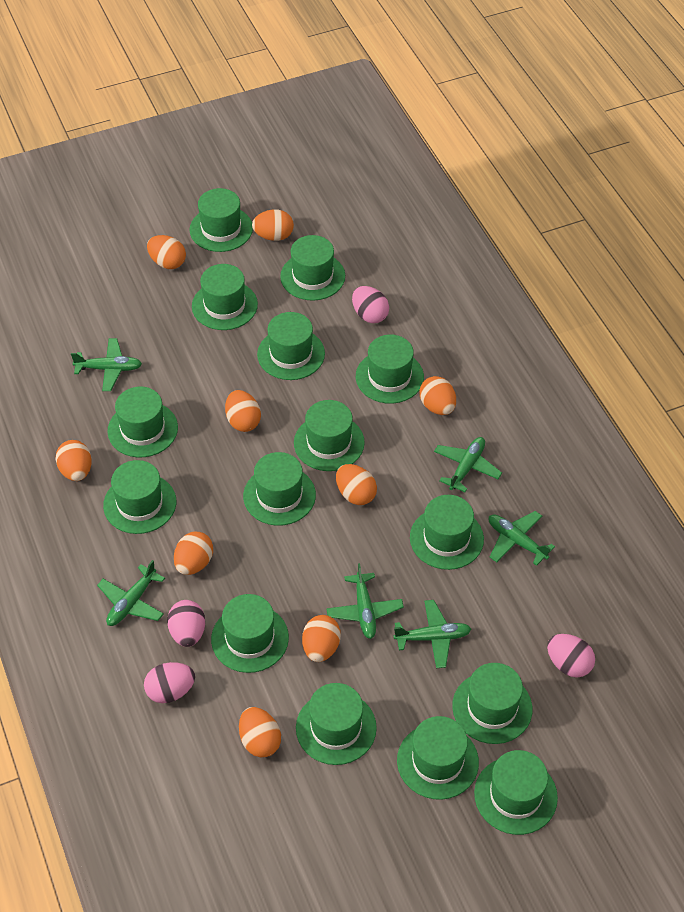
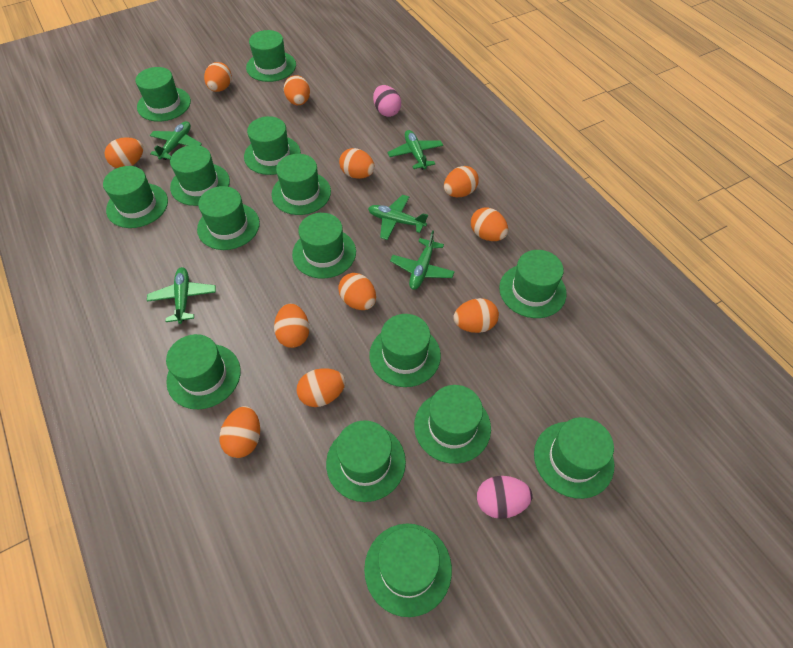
green plane: [71,338,142,391] [97,560,165,626] [326,563,404,639] [393,600,471,668] [434,437,502,492] [489,511,555,566] = 6 -> [147,267,216,324] [150,121,202,160] [368,195,428,240] [388,130,443,170] [390,230,455,290] = 5
orange egg: [56,440,92,481] [147,235,186,269] [174,532,213,575] [225,390,261,432] [239,707,281,758] [252,209,294,241] [302,615,341,662] [336,464,377,505] [420,376,456,415] = 9 -> [105,137,143,168] [204,62,232,92] [220,406,260,458] [274,304,310,348] [284,75,310,105] [296,368,345,407] [338,273,376,310] [339,148,375,179] [444,166,479,197] [453,298,499,333] [471,207,508,241] = 11
pink egg: [144,662,195,703] [167,600,205,647] [352,286,389,323] [547,634,595,677] = 4 -> [373,85,401,117] [477,476,532,519] = 2

